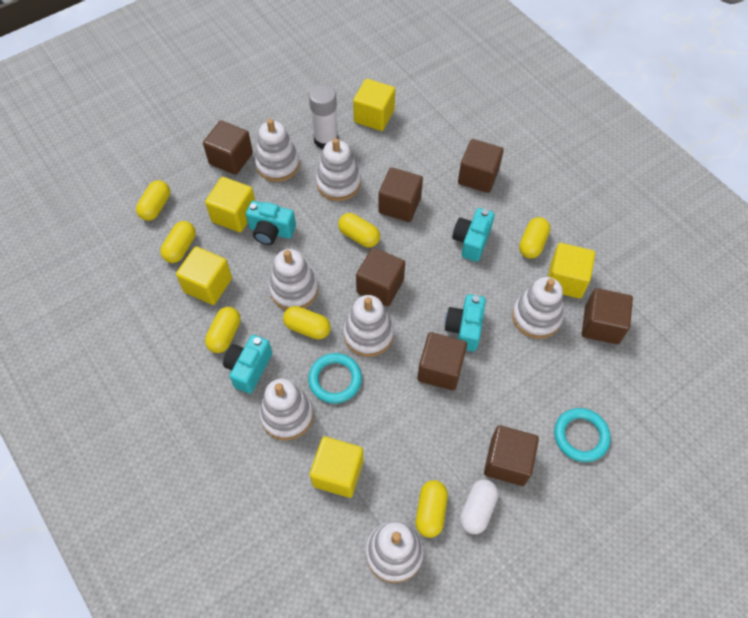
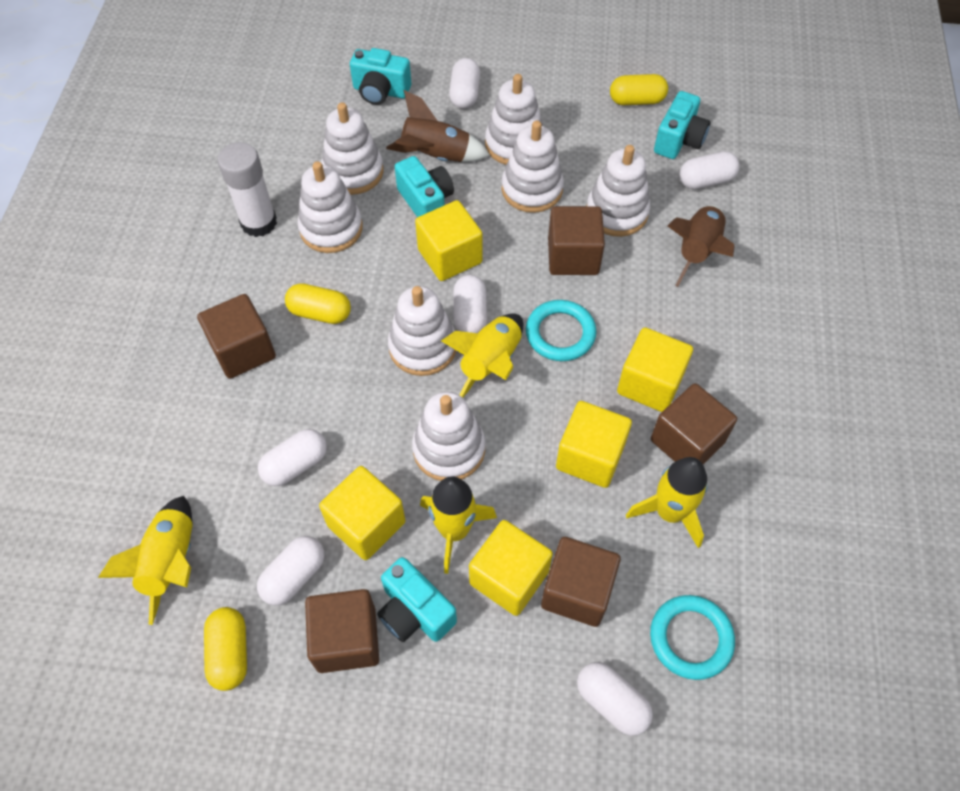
brown cube: [203,120,253,175] [356,248,405,306] [378,167,423,222] [417,332,467,391] [458,139,504,193] [484,425,539,486] [582,288,633,344] = 7 -> [197,294,276,379] [305,589,379,673] [541,537,621,627] [548,206,605,275] [651,383,737,464] = 5
brown rocket: none = 0 -> [386,90,490,162] [668,205,734,287] = 2
white capsule: [460,479,498,534] = 1 -> [257,536,325,606] [258,429,327,486] [449,58,480,109] [453,275,487,333] [577,662,653,736] [680,151,739,189] = 6
yellow capsule: [136,180,170,221] [160,221,196,263] [205,307,240,353] [283,306,331,339] [338,213,380,248] [416,480,448,538] [519,217,550,259] = 7 -> [204,607,247,691] [285,283,351,324] [610,74,668,105] = 3
yellow rocket: none = 0 -> [98,496,193,625] [420,476,497,574] [441,313,523,398] [626,457,708,548] = 4

